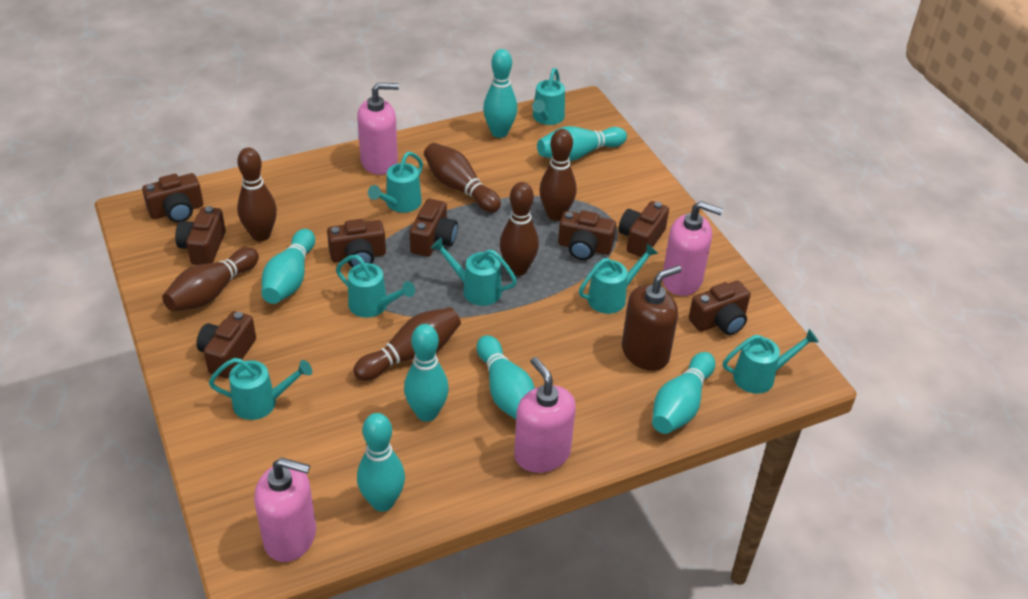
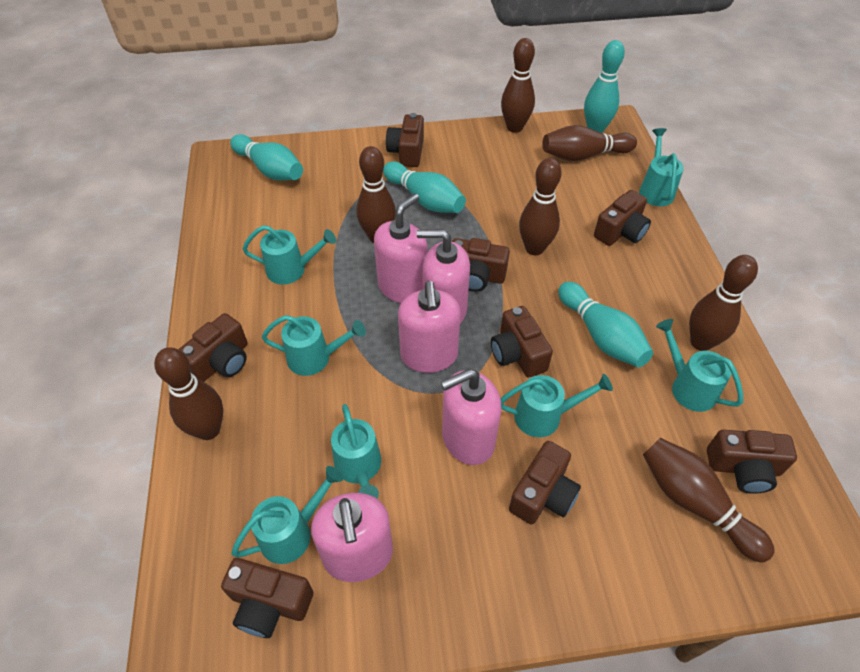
brown bowling pin: [162,247,259,312] [237,148,277,242] [353,307,461,381] [424,143,501,212] [500,182,539,276] [539,129,577,221] = 6 -> [154,347,223,440] [356,146,396,243] [501,38,535,133] [519,158,562,255] [542,125,637,161] [643,438,775,562] [689,255,758,351] = 7
brown soap dispenser: [622,265,682,371] = 1 -> none = 0
pink soap dispenser: [254,457,316,562] [357,83,399,175] [514,357,576,473] [662,201,723,296] = 4 -> [311,493,393,582] [374,193,428,303] [398,281,460,373] [417,229,470,323] [441,369,501,465] = 5
turquoise bowling pin: [262,229,315,304] [357,413,405,512] [404,324,449,422] [477,335,535,419] [483,49,517,138] [537,126,627,161] [652,352,715,434] = 7 -> [230,134,303,181] [383,161,466,213] [558,282,653,367] [584,40,625,133] = 4

